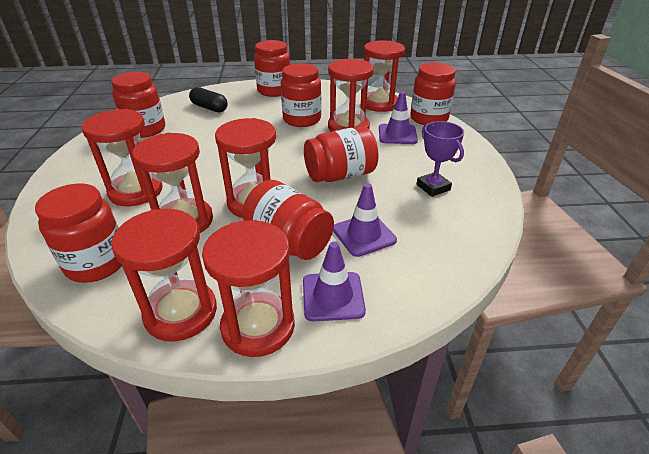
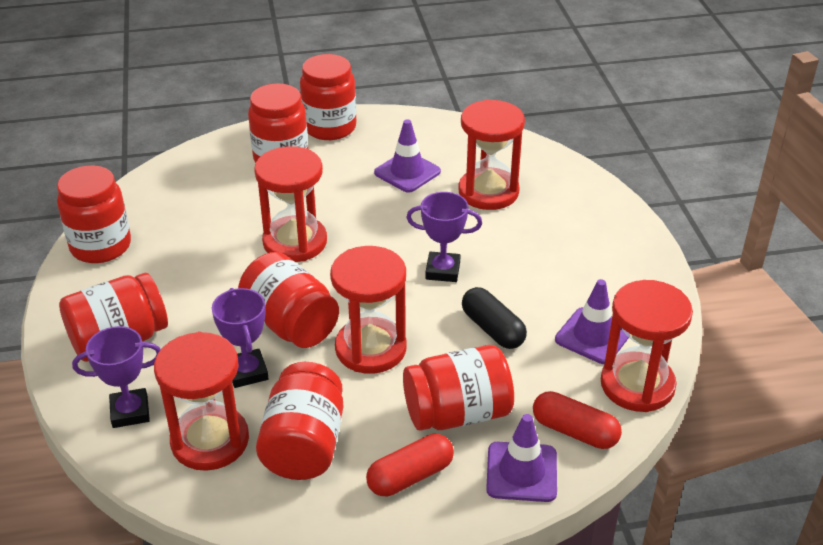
purple trophy: [416,121,464,197] = 1 -> [72,326,161,428] [212,288,269,388] [406,192,482,282] = 3
red capsule: none = 0 -> [366,434,454,496] [533,391,622,449] = 2
red hourglass: [82,109,163,206] [111,209,217,341] [132,133,213,233] [202,220,295,357] [215,118,276,218] [328,59,374,132] [364,40,405,112] = 7 -> [154,332,249,471] [254,146,327,262] [330,246,407,374] [458,100,525,210] [601,280,693,412] = 5

